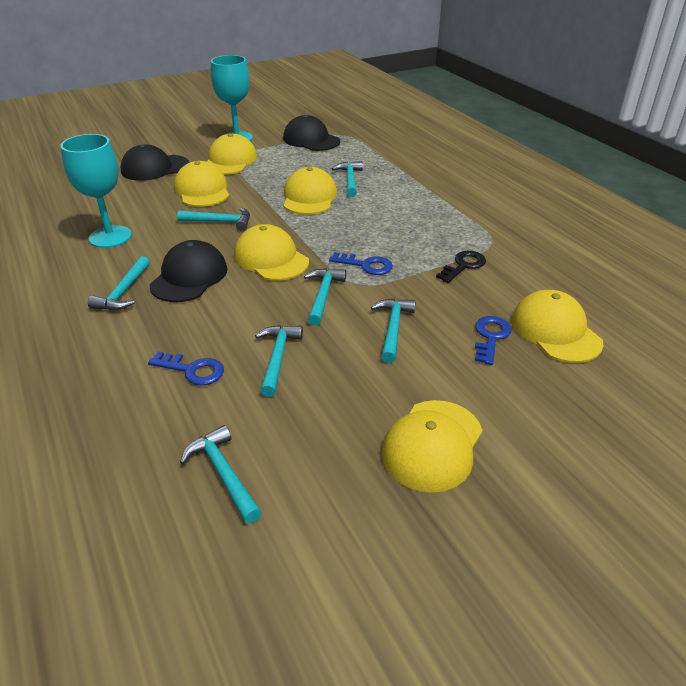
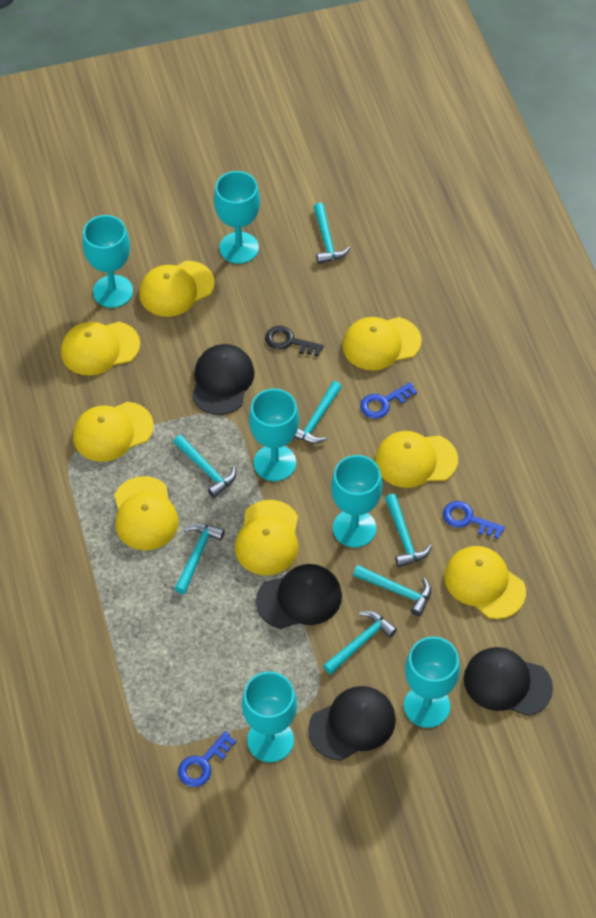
black cap: [121,144,189,181] [149,240,228,302] [283,115,340,151] = 3 -> [192,344,255,415] [256,564,342,629] [308,686,396,761] [464,647,553,716] = 4
turquoise goblet: [60,134,132,248] [211,55,253,141] = 2 -> [82,215,133,308] [214,171,260,264] [242,671,297,762] [249,389,299,481] [331,455,383,548] [404,637,460,728] = 6
yellow cap: [174,161,229,207] [207,133,257,175] [234,224,309,281] [284,167,337,215] [381,400,483,493] [512,290,604,363] = 6 -> [61,322,140,376] [73,402,154,462] [114,476,179,551] [139,261,215,317] [235,500,298,575] [343,317,422,371] [375,431,458,488] [444,546,526,619] = 8

